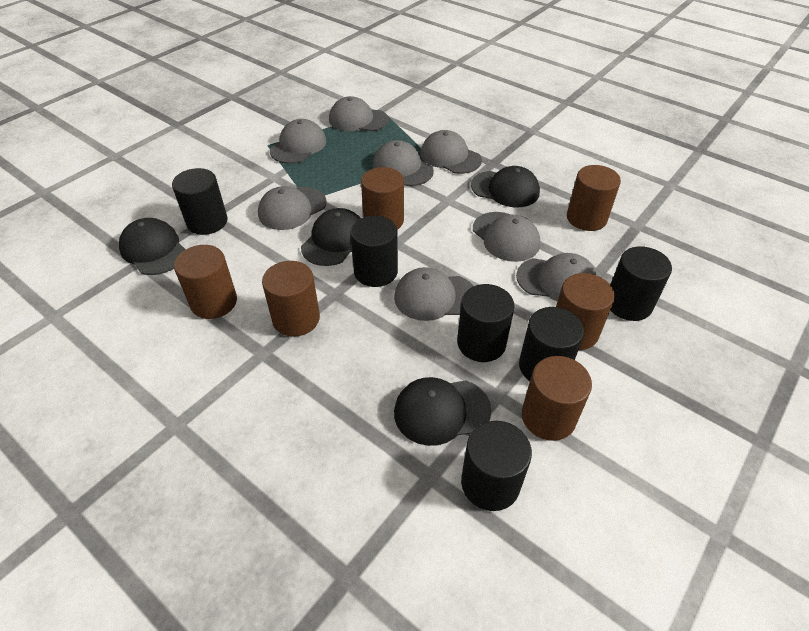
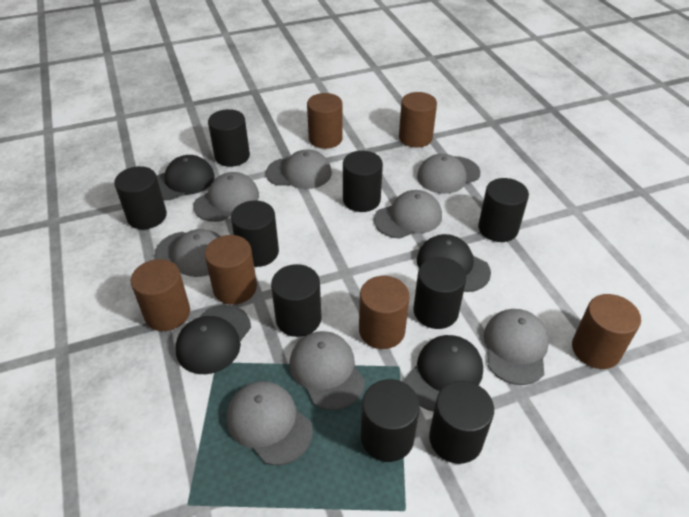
black cylinder: [172,168,227,235] [350,216,398,287] [457,284,515,362] [461,421,532,511] [519,307,584,381] [610,246,672,321] = 6 -> [114,166,167,229] [208,109,250,167] [231,200,279,267] [271,264,322,337] [343,151,383,212] [361,379,420,462] [413,257,466,329] [429,381,494,464] [478,178,529,242] = 9

